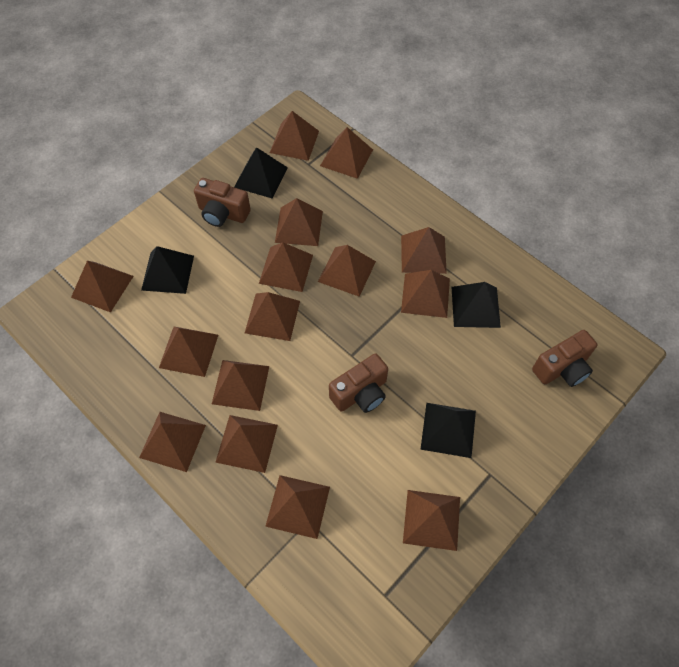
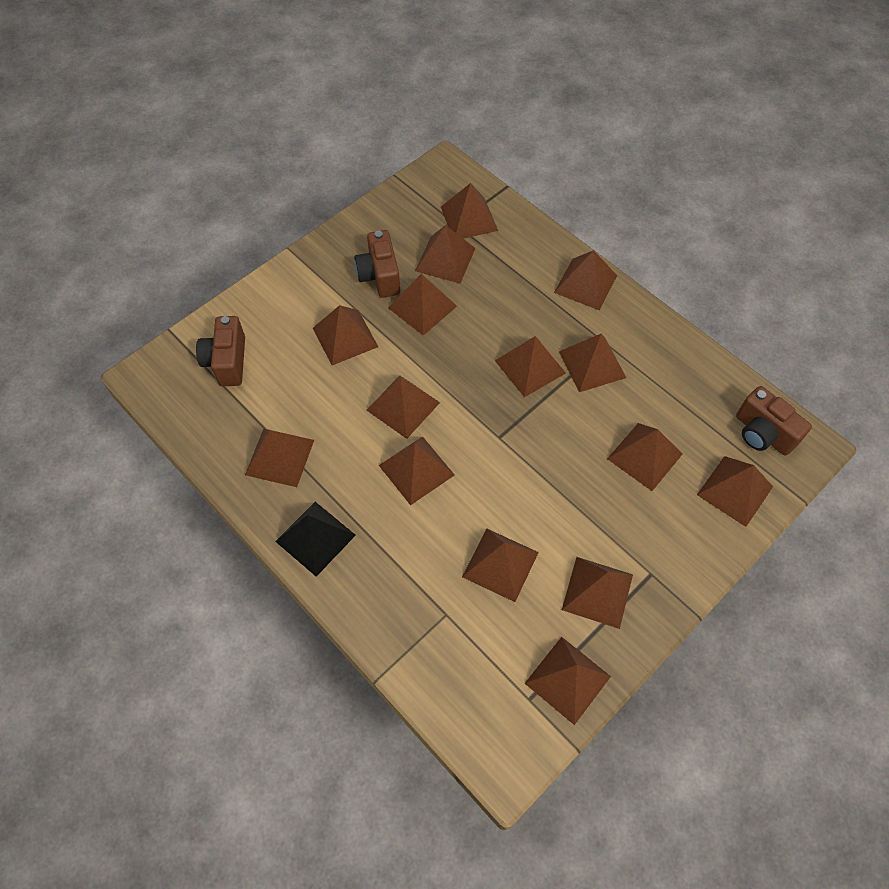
black pyramid: [141,246,194,294] [234,147,288,199] [420,403,476,458] [452,282,501,328] = 4 -> [275,502,356,577] = 1

